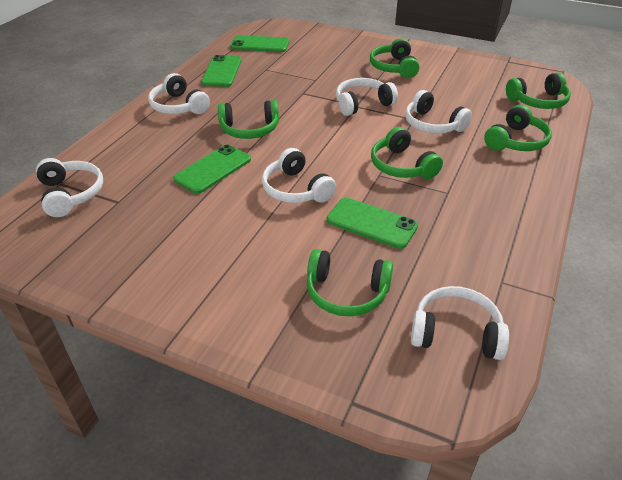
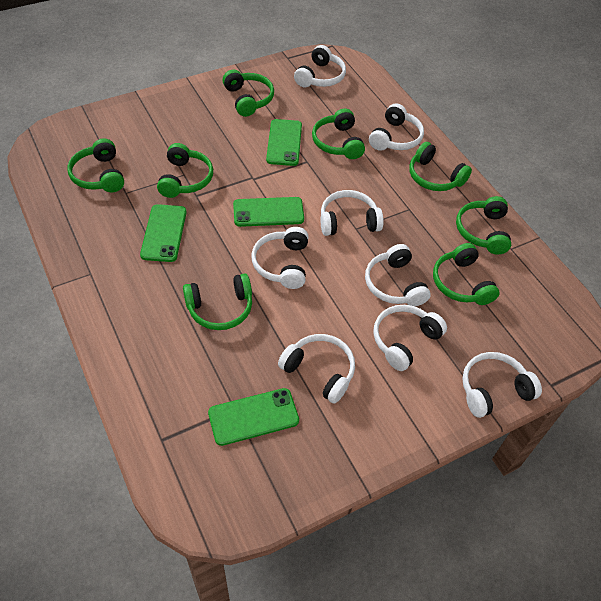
green headphones: [218,100,279,139] [306,249,393,316] [370,38,419,78] [371,127,443,179] [484,105,552,151] [506,73,571,109] = 6 -> [68,138,124,192] [157,143,213,198] [183,273,252,330] [222,70,274,117] [312,109,365,159] [409,142,472,191] [433,243,499,305] [456,196,511,254] = 8
white headphones: [36,158,103,217] [148,73,210,114] [262,148,336,203] [336,78,398,116] [405,90,472,134] [411,286,509,360] = 6 -> [251,227,308,289] [278,334,355,404] [294,45,346,87] [320,190,384,236] [365,244,431,306] [369,103,424,151] [373,305,447,371] [462,352,542,418] = 8

